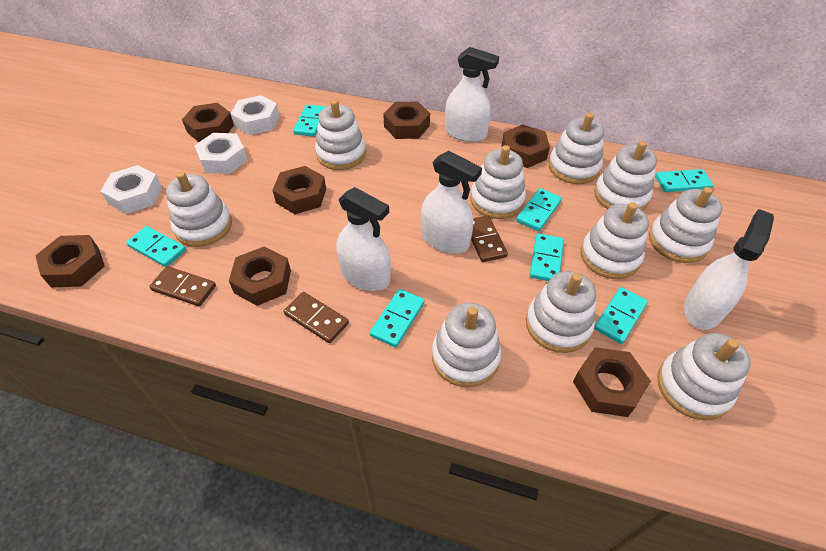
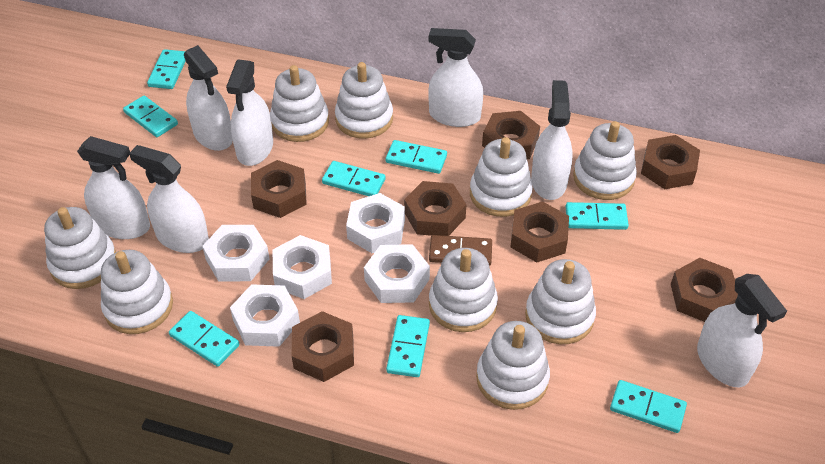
brown domino: [149,266,216,307] [284,292,349,343] [471,215,508,262] = 3 -> [429,235,492,266] = 1
turquoise domino: [126,226,186,267] [293,105,325,137] [370,289,425,347] [516,188,562,231] [530,233,564,281] [594,287,648,344] [655,169,713,192] = 7 -> [123,96,178,137] [147,49,186,89] [169,311,239,367] [322,161,386,196] [386,140,447,174] [386,315,430,377] [566,202,629,230] [610,380,687,433] = 8
white nut: [100,165,162,214] [194,133,247,174] [230,95,279,135] = 3 -> [202,225,270,282] [230,284,300,347] [273,235,332,299] [346,193,405,253] [364,244,430,303] = 5
white spray bottle: [336,187,391,291] [421,151,482,254] [445,47,499,142] [684,209,774,330] = 4 -> [77,136,150,239] [129,145,209,253] [184,45,233,151] [226,59,273,166] [428,28,483,127] [531,80,573,200] [697,274,787,387] = 7
white stacking toy: [166,172,232,247] [315,100,366,170] [432,303,502,387] [470,145,526,219] [526,271,596,353] [549,113,604,184] [581,202,649,279] [594,141,657,210] [649,187,722,263] [657,333,751,420] = 10 -> [44,207,116,289] [101,250,173,334] [270,65,329,142] [335,62,393,139] [429,248,498,332] [470,137,533,217] [476,321,550,410] [525,259,596,344] [573,121,637,200] = 9

